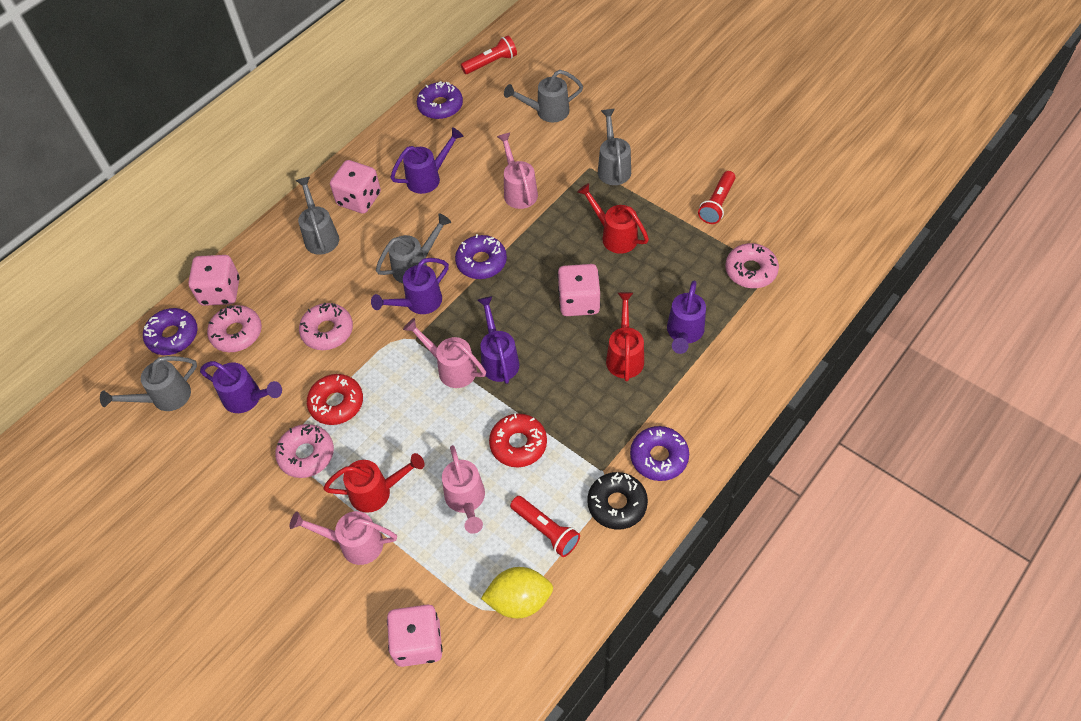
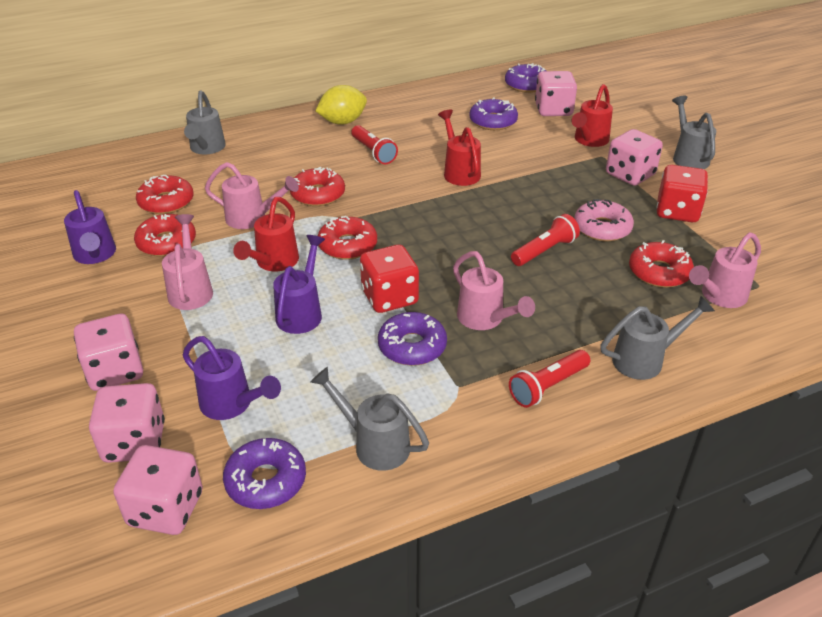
black donut: [587,472,648,530] = 1 -> none = 0
grey watering can: [100,356,197,411] [296,177,339,255] [376,213,451,283] [504,70,583,122] [598,109,631,185] = 5 -> [184,91,226,154] [311,367,429,471] [600,296,715,380] [672,96,716,169] = 4
pink dice: [188,255,240,306] [330,160,381,214] [387,605,443,667] [557,264,600,316] = 4 -> [74,314,143,391] [89,383,165,463] [113,445,203,535] [535,71,577,116] [606,129,663,186] = 5
pink donut: [207,305,262,352] [275,424,334,478] [299,303,353,350] [725,243,779,288] = 4 -> [574,199,634,241] = 1
purple watering can: [200,361,282,413] [371,258,449,314] [390,127,464,194] [478,296,520,384] [667,281,706,354] = 5 -> [64,190,116,264] [183,336,281,420] [273,235,325,334] = 3
red dice: none = 0 -> [360,244,419,313] [656,165,708,222] = 2
red donut: [307,374,363,425] [489,413,547,467] = 2 -> [134,214,196,257] [136,175,194,214] [290,167,345,206] [318,216,377,260] [629,240,694,288] = 5

